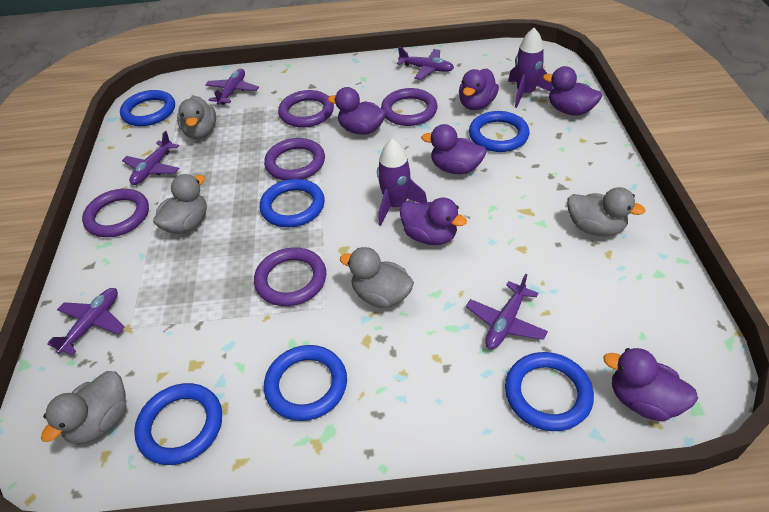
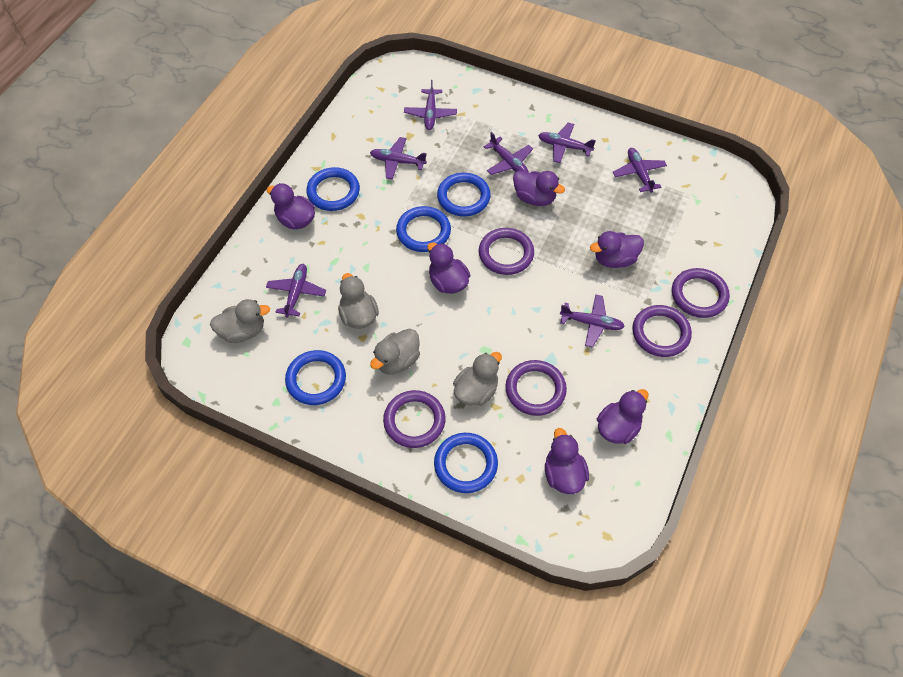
blue ring: [120,90,175,126] [134,383,222,465] [260,179,325,227] [264,345,347,421] [469,111,530,152] [505,352,594,431] = 6 -> [285,350,346,405] [306,167,360,211] [396,206,451,252] [434,433,498,493] [437,173,490,216] = 5
grey duck: [41,371,126,445] [153,174,207,234] [177,96,216,139] [340,247,414,308] [567,187,646,236] = 5 -> [210,299,270,343] [338,273,379,329] [370,329,420,375] [453,352,502,406] = 4
purple plane: [47,288,125,355] [122,131,180,185] [205,69,259,105] [397,47,454,80] [466,274,548,349] = 5 -> [266,264,326,318] [370,137,427,179] [404,80,457,130] [483,132,533,175] [538,123,596,163] [560,294,625,348] [613,148,667,193] = 7
purple rocket: [377,139,427,226] [508,28,553,108] = 2 -> none = 0

